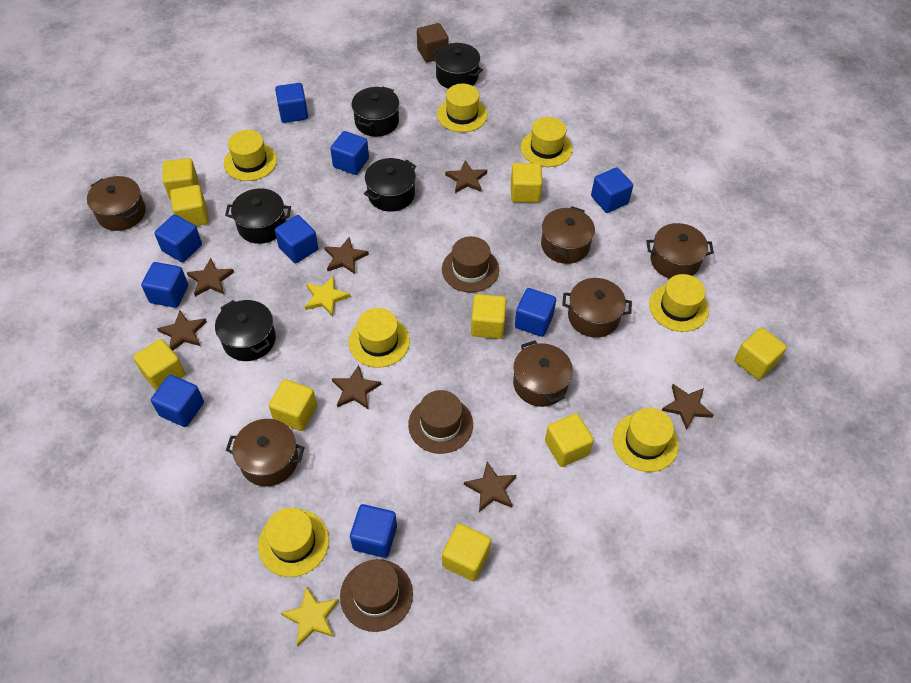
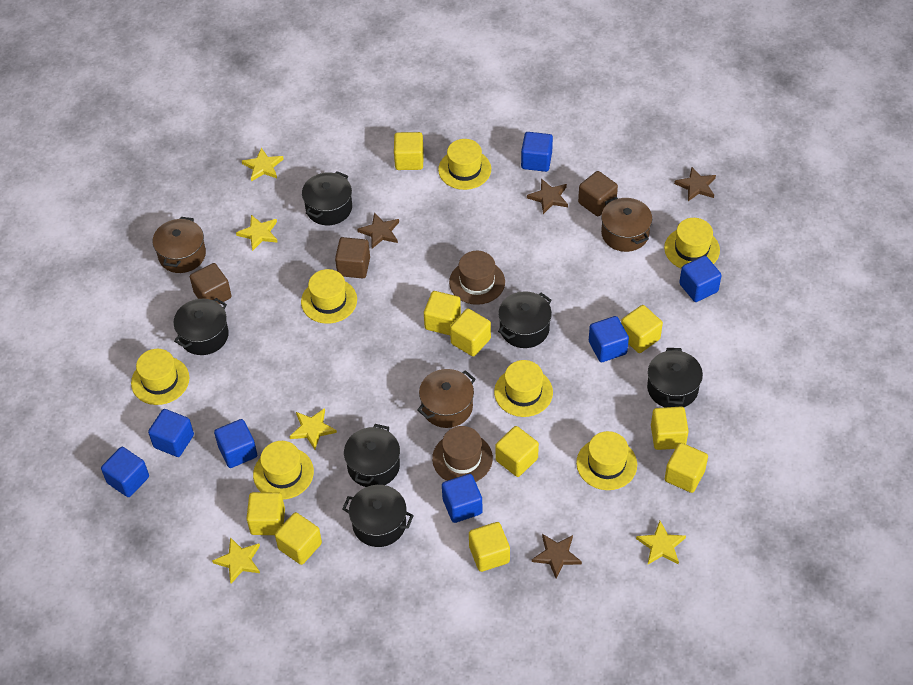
black pot: [215,300,276,361] [225,188,291,244] [352,86,399,137] [364,158,416,212] [432,43,483,89] = 5 -> [174,298,229,355] [302,171,352,225] [343,485,414,547] [344,424,400,487] [498,291,552,348] [647,348,703,407] = 6
blue cube: [141,262,188,308] [151,375,204,427] [154,214,202,262] [275,83,308,123] [275,215,318,263] [330,131,369,175] [350,504,397,558] [515,288,556,337] [591,167,633,213] = 9 -> [101,447,149,497] [148,409,194,457] [214,419,257,468] [442,474,483,523] [521,132,553,172] [589,316,629,362] [679,256,722,302] = 7
brown cube: [417,23,449,62] = 1 -> [190,263,232,304] [335,237,370,278] [578,171,618,216] = 3
brown hat: [340,559,413,632] [408,390,473,454] [442,236,499,293] = 3 -> [432,426,493,482] [449,251,505,305] = 2
brown pot: [87,176,146,231] [226,419,305,486] [513,340,573,407] [541,206,595,264] [562,278,632,338] [647,223,714,279] = 6 -> [153,217,206,273] [417,369,475,428] [601,197,652,252] = 3
brown star: [157,311,207,351] [187,258,234,297] [324,237,369,274] [332,365,382,409] [445,160,487,193] [464,462,516,512] [662,384,714,430] = 7 -> [357,212,399,249] [527,179,568,214] [532,534,582,579] [674,167,716,201] = 4
yellow cube: [133,339,185,391] [163,158,198,200] [170,185,209,226] [269,379,317,431] [442,523,491,581] [471,294,507,339] [511,163,542,203] [545,413,594,467] [734,327,787,380] = 9 -> [247,492,285,535] [275,512,322,565] [394,132,424,170] [424,291,461,335] [450,309,491,357] [469,522,510,572] [495,426,539,477] [621,305,663,353] [651,407,689,450] [665,443,708,493] = 10
yellow star: [281,586,339,646] [305,276,350,316] = 2 -> [212,537,260,584] [236,215,278,251] [242,147,284,182] [289,408,337,450] [636,521,686,564] = 5

